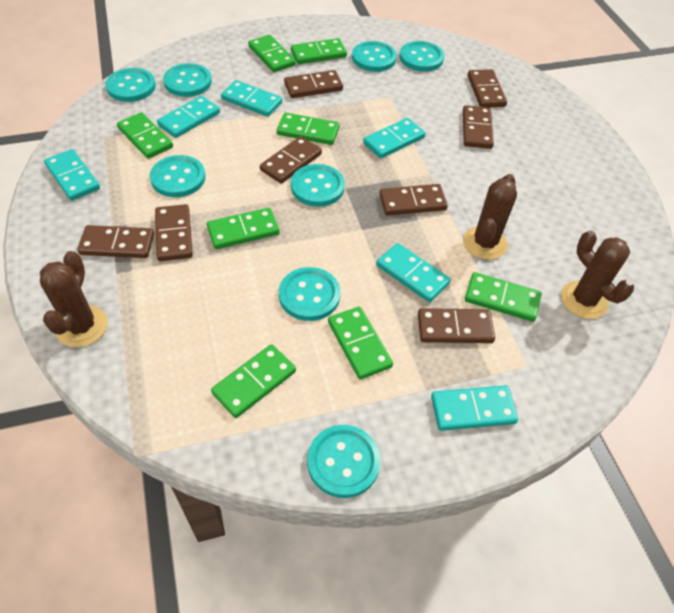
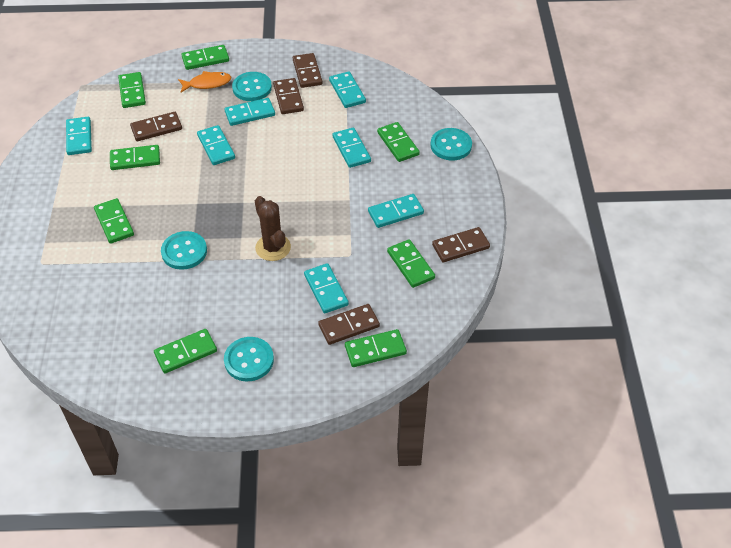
brown cactus: [40,251,108,347] [463,174,517,260] [561,231,634,319] = 3 -> [255,196,291,261] = 1
brown domino: [77,225,154,258] [155,204,193,261] [260,136,322,184] [284,70,343,98] [379,184,448,216] [418,308,495,343] [463,105,494,149] [468,69,507,107] = 8 -> [130,112,182,141] [273,78,304,114] [293,53,323,88] [318,304,380,345] [432,227,490,262] = 5
orange fish: none = 0 -> [178,71,231,93] = 1
turquoise button: [106,68,156,102] [150,155,206,197] [163,63,212,97] [279,267,340,321] [291,164,345,207] [307,425,381,498] [352,41,397,72] [400,41,444,72] = 8 -> [161,231,207,270] [224,337,274,381] [232,72,272,101] [431,128,472,160] = 4
turquoise domino: [44,149,100,201] [157,96,220,138] [221,80,282,117] [363,118,425,158] [376,243,451,302] [431,385,518,431] = 6 -> [66,117,92,155] [197,125,235,165] [225,98,275,126] [304,263,349,313] [329,71,366,108] [333,128,371,168] [368,194,424,228] = 7

